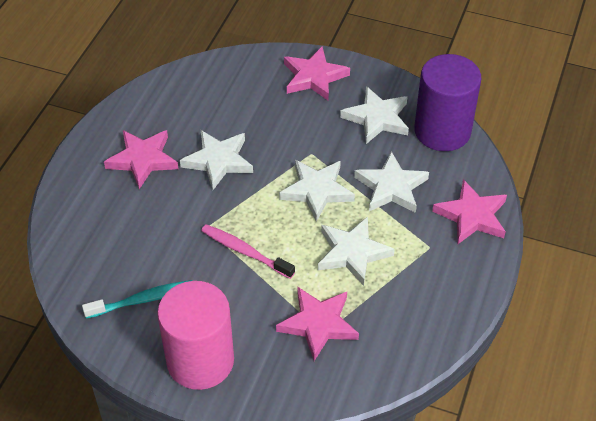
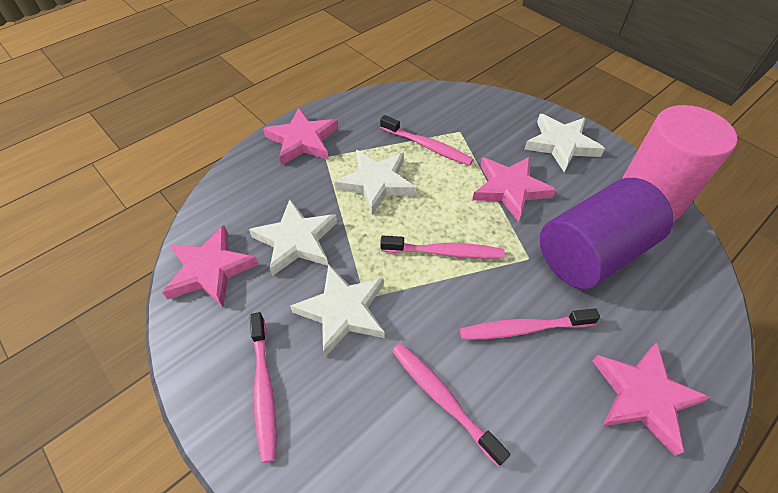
pink toothbrush: [201,224,295,279] = 1 -> [250,312,277,463] [380,115,474,166] [380,236,505,259] [392,343,510,466] [460,308,600,340] = 5
turquoise toothbrush: [82,280,193,319] = 1 -> none = 0
white star: [180,130,253,190] [279,160,355,222] [318,216,395,286] [340,86,409,144] [354,151,429,213] = 5 -> [249,200,337,276] [290,264,385,357] [334,150,416,214] [524,114,605,172] = 4

